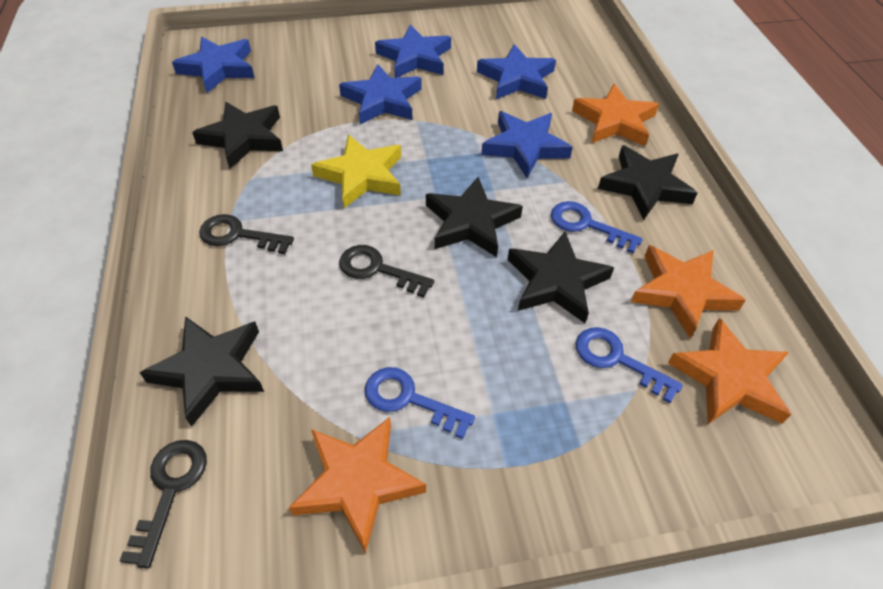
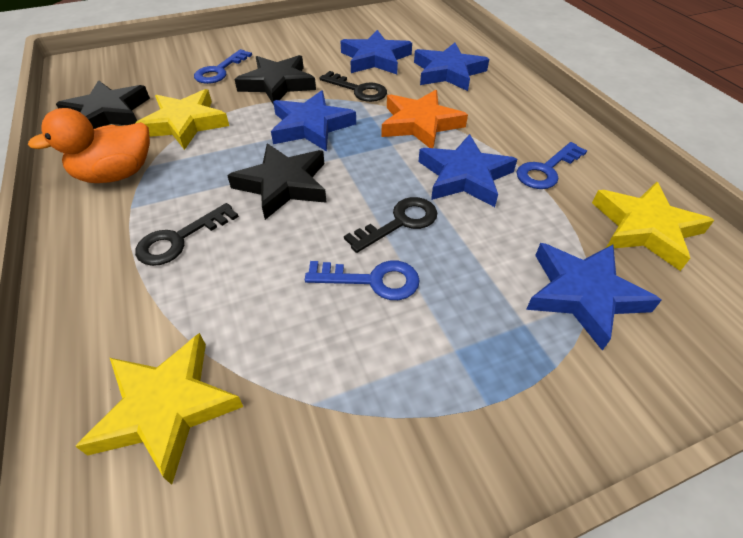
black star: [140,316,264,427] [192,102,283,169] [426,177,523,257] [507,232,614,323] [598,145,697,220] = 5 -> [56,80,150,129] [227,143,327,220] [234,55,316,105] = 3
orange duck: none = 0 -> [28,108,150,183] = 1
orange star: [289,417,426,554] [572,84,659,146] [631,245,746,339] [668,318,791,424] = 4 -> [381,90,468,148] = 1
yellow star: [311,135,401,208] = 1 -> [75,333,244,485] [136,89,229,150] [592,182,714,271] = 3

